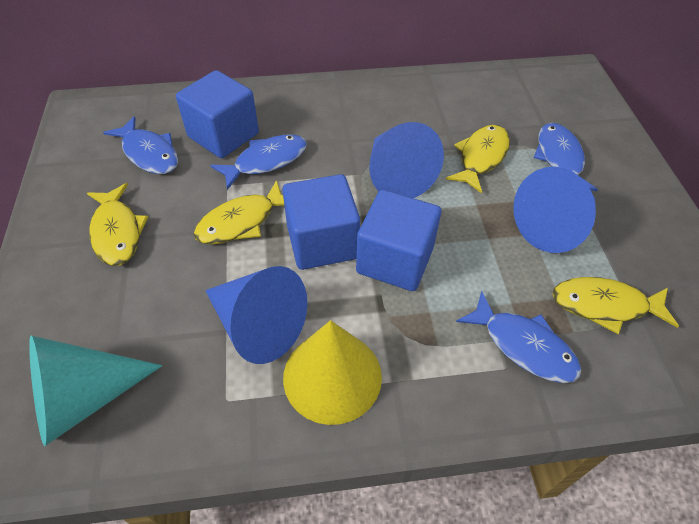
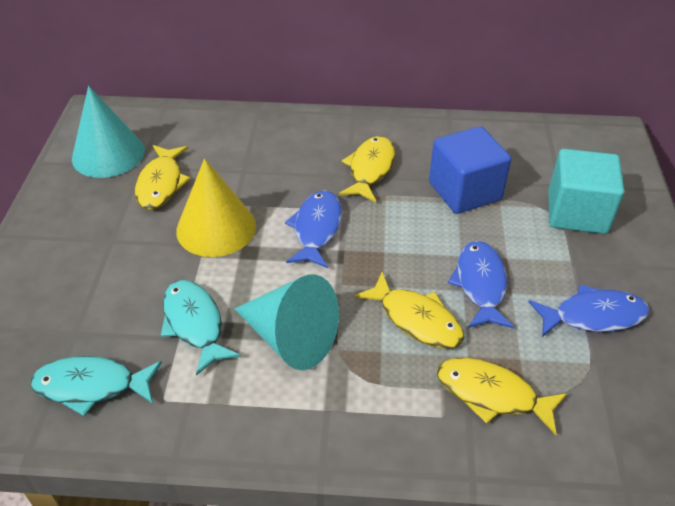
blue cone: [205,266,308,364] [369,122,444,198] [513,167,596,253] = 3 -> none = 0
blue cube: [176,70,259,158] [283,174,360,270] [356,190,441,291] = 3 -> [429,126,511,214] = 1
blue fish: [103,116,178,174] [210,134,307,190] [456,291,581,383] [534,123,598,191] = 4 -> [285,190,342,268] [448,241,514,329] [528,284,649,337] = 3
turquoise cone: [29,336,162,446] = 1 -> [72,86,145,178] [235,274,339,370] = 2
turquoise cube: none = 0 -> [548,149,624,234] = 1
turquoise fish: none = 0 -> [31,356,162,416] [161,280,241,376] = 2

